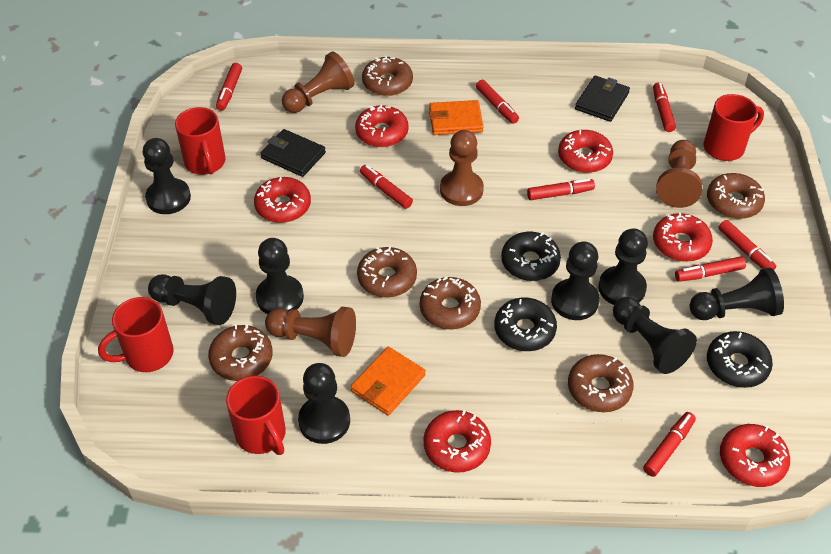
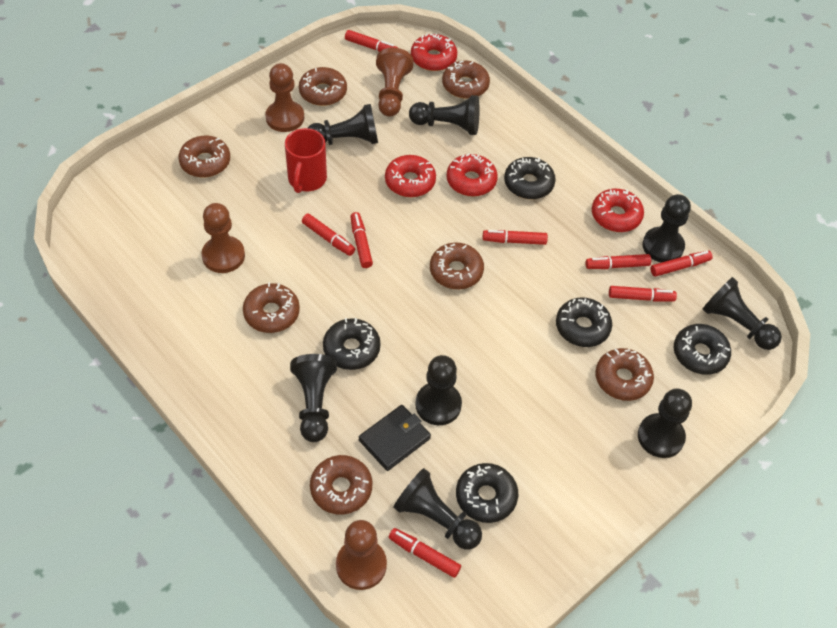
black donut: [494,297,557,351] [501,232,561,281] [707,331,773,388] = 3 -> [323,318,380,370] [456,463,518,523] [504,157,556,199] [556,297,612,347] [674,324,731,375] = 5
black wallet: [260,129,326,177] [575,76,630,122] = 2 -> [359,405,431,471] = 1
brown donut: [208,324,273,381] [357,247,417,298] [362,56,413,96] [420,276,481,330] [568,354,634,412] [707,173,765,219] = 6 -> [178,136,230,178] [243,282,300,333] [299,67,347,106] [310,455,372,515] [430,242,484,289] [442,61,490,99] [595,348,654,401] = 7
orange wallet: [351,347,426,415] [429,100,483,135] = 2 -> none = 0
red donut: [254,177,311,223] [355,104,409,147] [424,410,491,472] [558,130,613,173] [653,213,713,262] [720,424,790,487] = 6 -> [385,155,436,197] [411,34,457,71] [446,153,498,197] [592,189,644,232] = 4
red mug: [98,297,174,372] [175,107,226,175] [226,376,286,455] [703,94,764,161] = 4 -> [285,128,327,193] = 1

